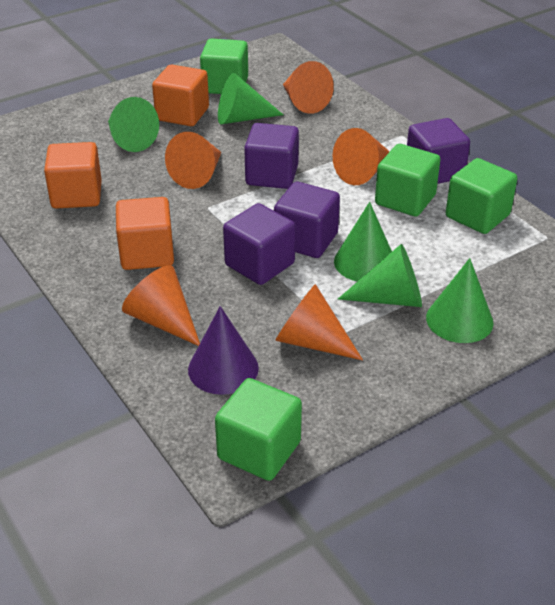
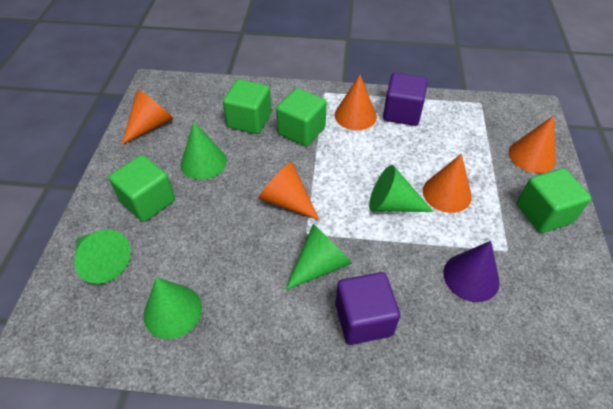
orange cube: [44,142,102,209] [116,197,174,270] [152,64,209,126] = 3 -> none = 0
purple cube: [223,203,295,285] [244,123,299,189] [274,182,340,258] [407,118,470,184] = 4 -> [335,272,400,345] [383,73,428,126] = 2

